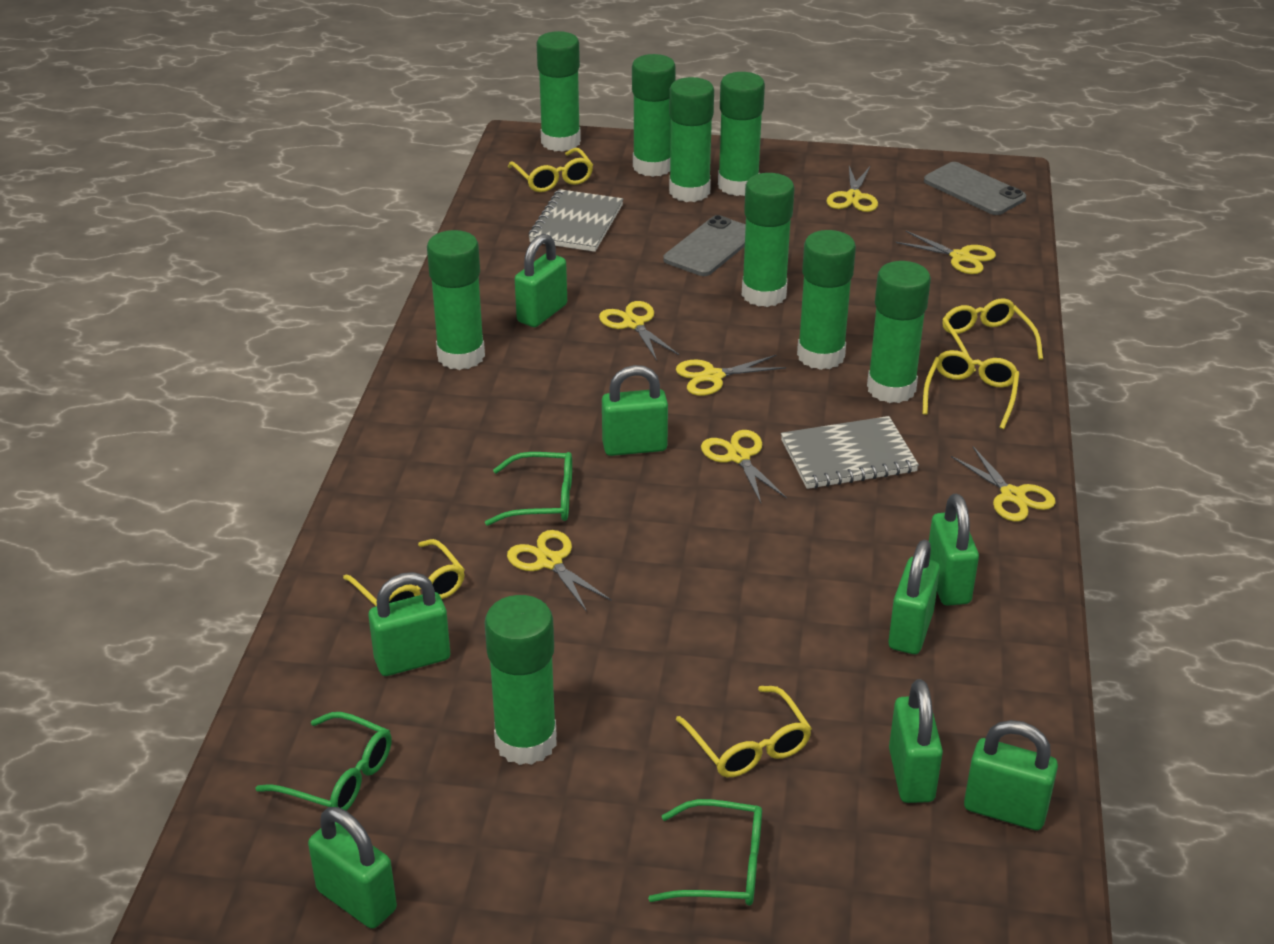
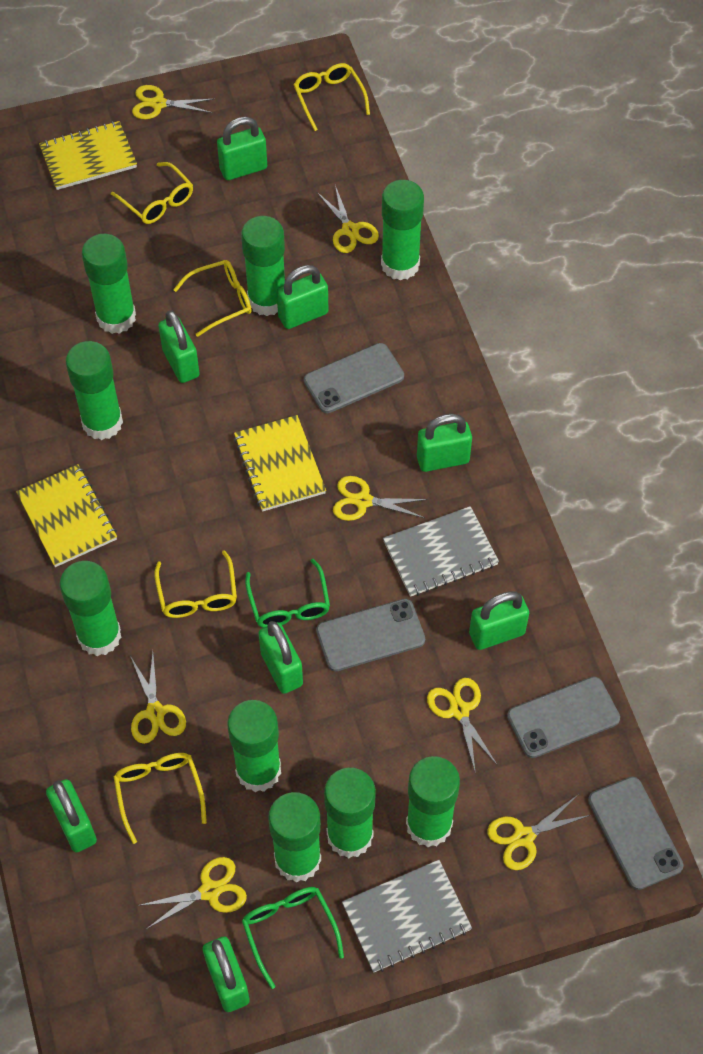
green glasses: [255,712,392,811] [485,452,572,526] [648,799,762,906] = 3 -> [242,887,344,989] [245,559,330,628] = 2
grey phone: [664,215,746,276] [924,162,1026,215] = 2 -> [304,343,404,413] [316,599,425,671] [507,677,620,758] [588,777,684,890] = 4
yellow notebook: none = 0 -> [16,464,117,567] [39,121,137,190] [234,415,326,512] = 3

